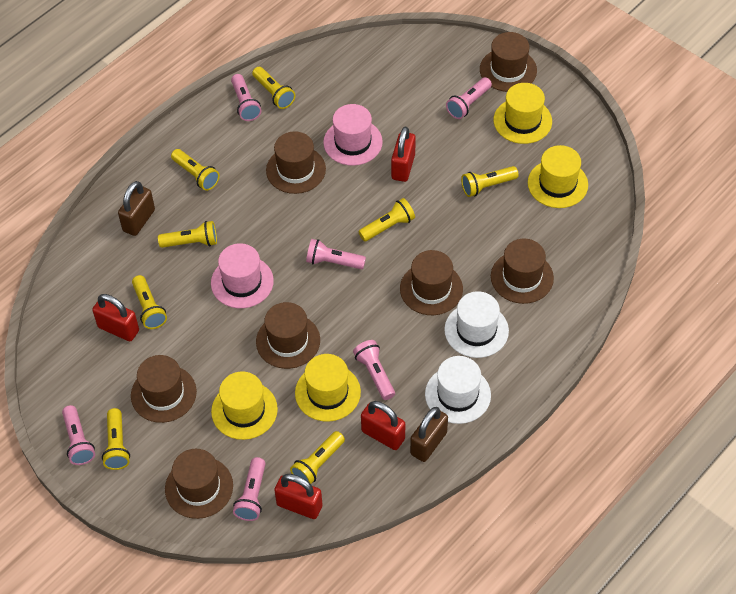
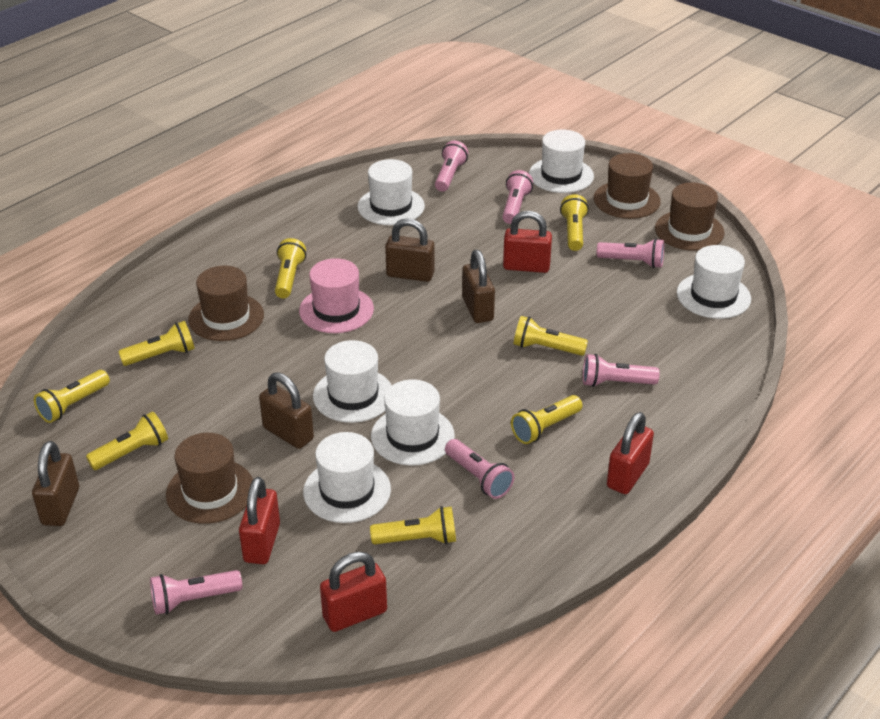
brown hat: [131,355,197,423] [165,449,233,519] [256,302,320,369] [266,131,326,194] [400,250,463,315] [480,32,537,92] [491,239,554,304] = 7 -> [166,433,253,524] [188,266,264,341] [594,153,661,219] [655,183,725,251] = 4
brown padlock: [118,181,155,236] [410,407,448,462] = 2 -> [32,441,79,526] [259,372,314,449] [385,218,435,282] [462,250,495,323] = 4
pink hat: [211,243,274,308] [323,104,383,166] = 2 -> [299,258,374,333] = 1
white hat: [425,356,491,424] [444,291,509,358] = 2 -> [303,432,391,523] [313,340,392,423] [357,159,425,225] [371,379,455,466] [529,130,594,193] [677,245,751,319] = 6
yellow hat: [211,371,278,440] [295,354,361,422] [494,83,552,144] [528,145,588,208] = 4 -> none = 0

